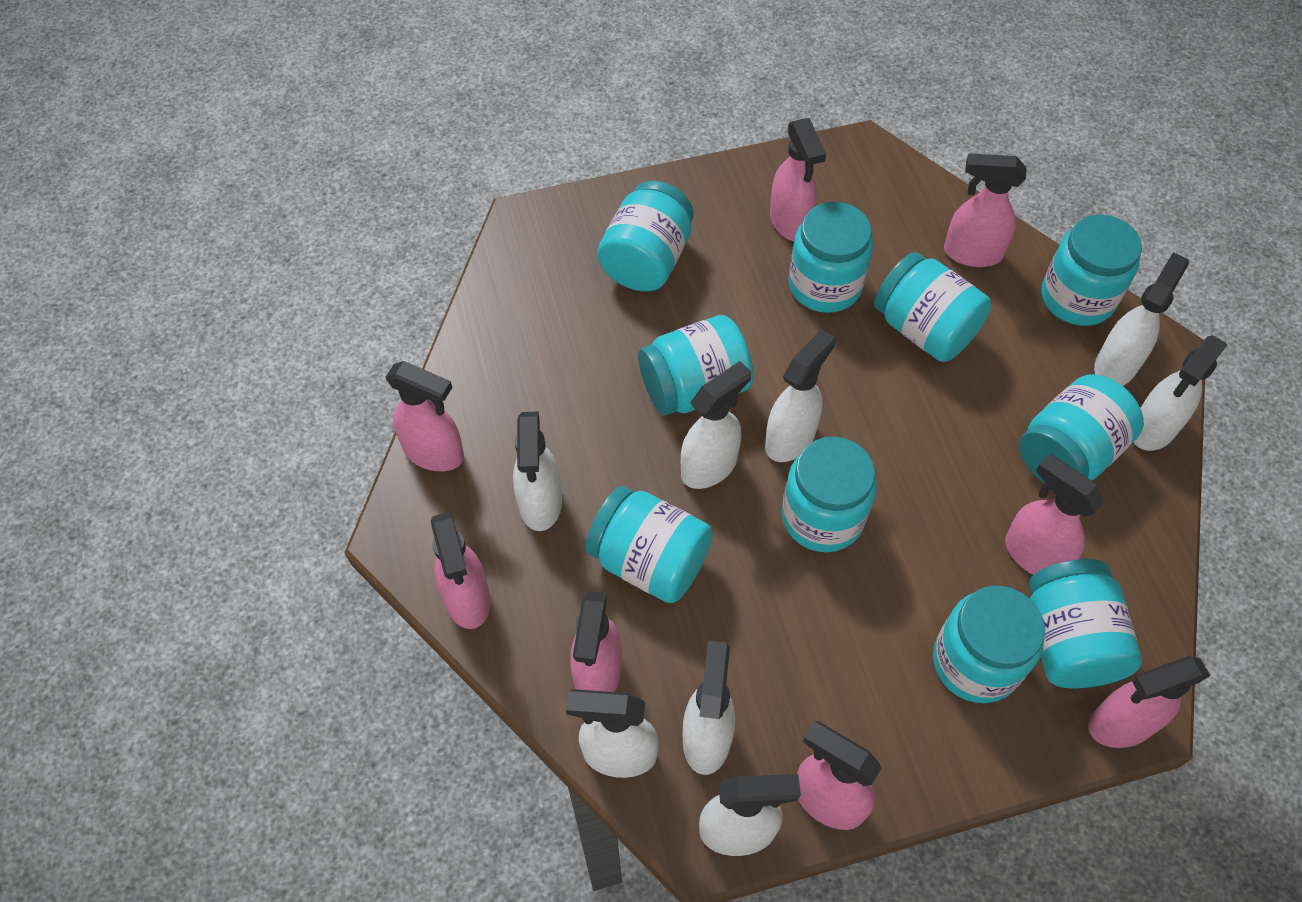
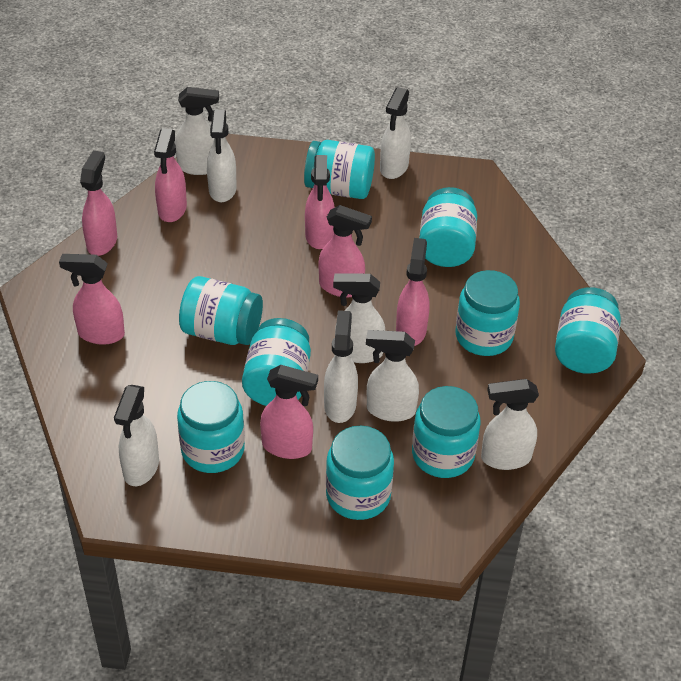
pink spray bottle: [386,361,464,471] [431,512,491,629] [570,591,622,692] [770,118,826,241] [797,721,881,830] [944,153,1027,267] [1005,454,1104,575] [1088,656,1211,748] = 8 -> [59,254,125,345] [80,151,117,256] [154,128,187,222] [260,365,318,459] [305,155,335,249] [319,205,372,297] [396,238,429,346] = 7
turquoise jar: [585,486,713,603] [597,181,694,291] [638,315,753,415] [782,437,877,552] [788,202,873,313] [874,252,992,362] [933,586,1045,703] [1019,374,1144,483] [1029,559,1142,688] [1041,214,1142,326] = 10 -> [177,381,245,473] [179,276,263,345] [242,318,311,406] [304,140,375,199] [326,426,394,520] [412,386,481,478] [419,187,477,267] [456,270,520,356] [555,287,621,374] = 9

